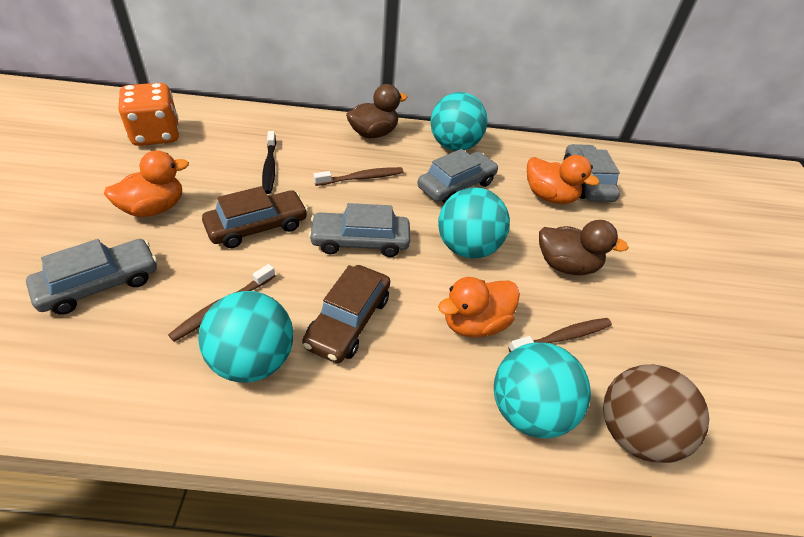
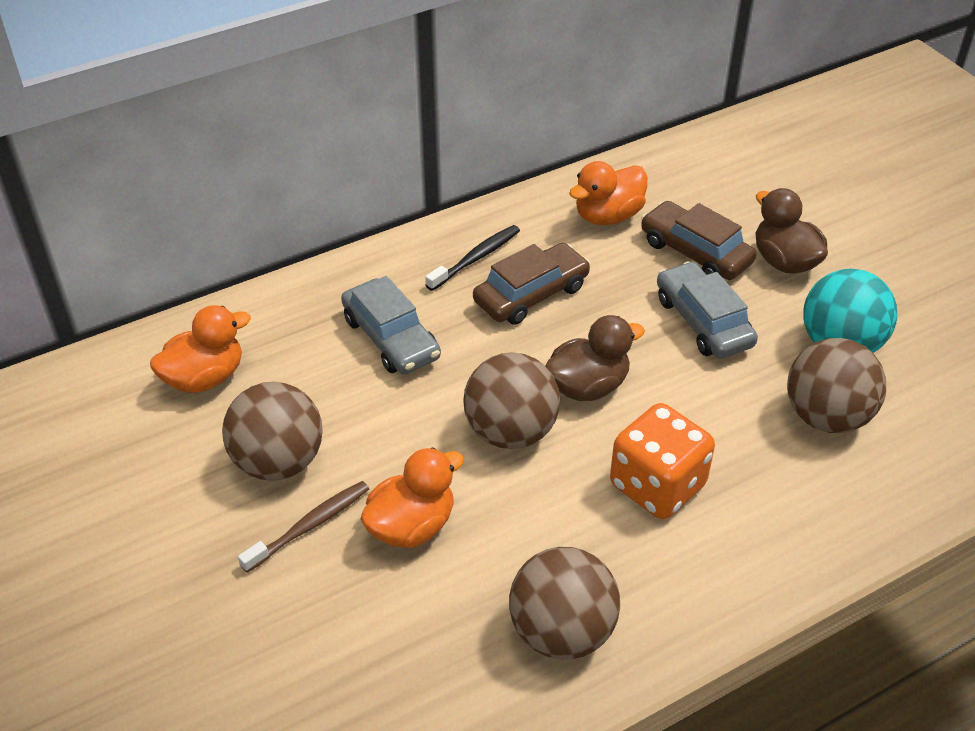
brown ball: [603,365,709,463] = 1 -> [222,382,323,481] [463,353,560,449] [509,547,620,660] [787,338,886,433] = 4
brown toothbrush: [168,264,275,342] [313,167,403,186] [508,318,612,352] = 3 -> [238,481,369,573] = 1
grey car: [26,239,157,315] [308,203,410,257] [417,149,499,203] [563,144,620,202] = 4 -> [341,276,441,375] [657,261,758,359] = 2
turquoise ball: [198,291,293,383] [430,92,487,151] [438,187,510,259] [494,342,591,438] = 4 -> [803,269,897,353] = 1

